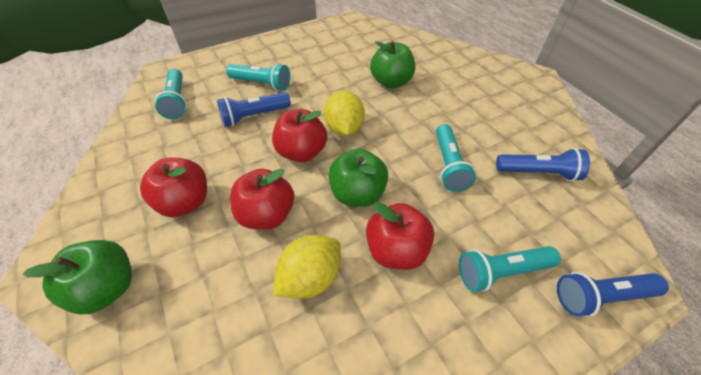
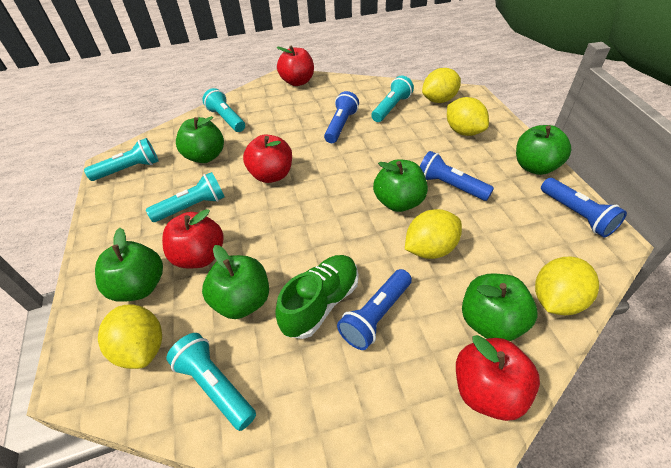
blue flashlight: [217,93,291,127] [496,148,590,181] [557,272,669,317] = 3 -> [324,91,359,143] [337,269,412,350] [420,151,494,201] [541,178,627,237] = 4
green apple: [23,240,132,314] [328,149,388,207] [370,41,416,88] = 3 -> [95,228,163,302] [176,116,224,163] [202,245,269,319] [373,159,428,212] [462,274,538,341] [516,125,571,175] = 6
green shoe: none = 0 -> [275,255,358,339] = 1
turquoise flashlight: [155,69,187,119] [226,63,290,91] [436,124,476,192] [459,246,561,292] = 4 -> [84,138,159,181] [146,172,225,222] [166,333,256,431] [202,88,245,132] [371,76,414,122] = 5
yellow lemon: [273,235,341,299] [324,90,365,136] = 2 -> [98,304,162,369] [405,209,462,259] [422,68,461,103] [447,97,489,136] [535,257,599,315] = 5

